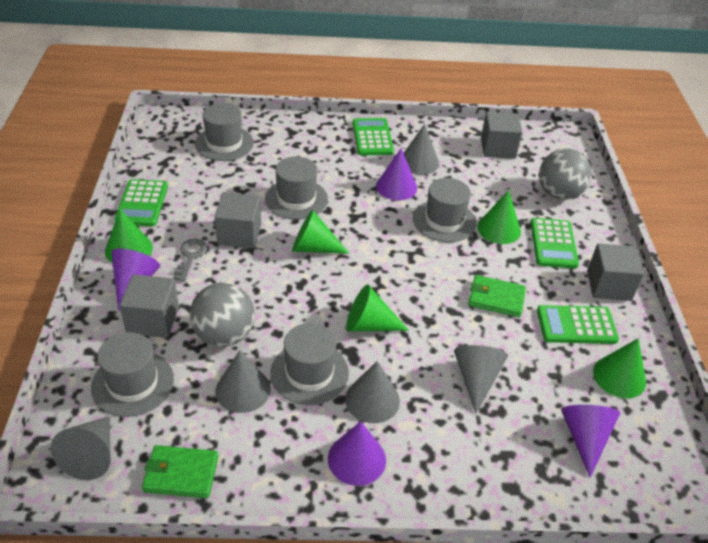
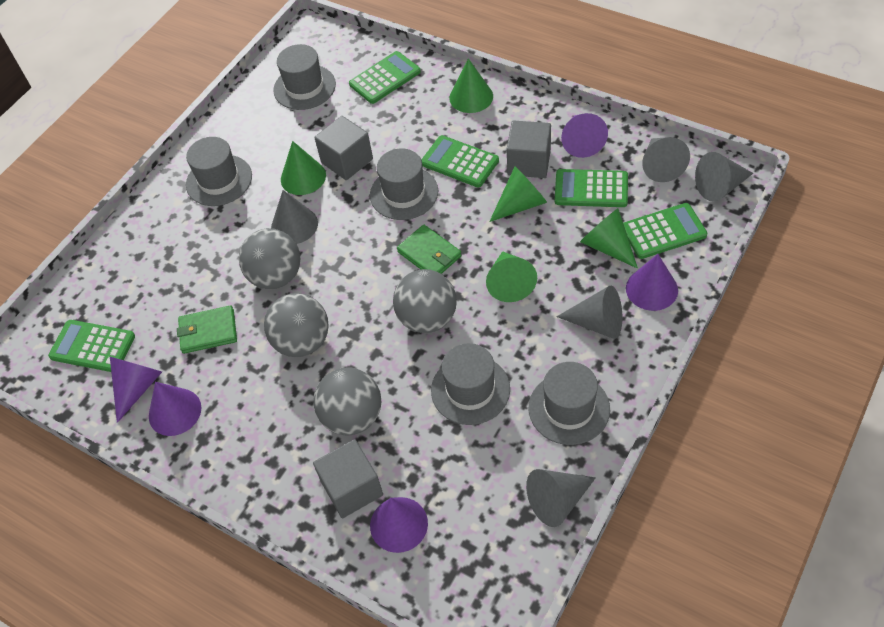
green calculator: [114,179,168,226] [353,118,394,155] [530,218,579,269] [537,305,619,344] = 4 -> [48,320,135,372] [349,51,421,104] [421,135,499,188] [555,169,628,207] [623,203,707,259] = 5
grey ball: [190,283,255,347] [539,148,592,200] = 2 -> [239,228,300,289] [264,293,329,357] [314,367,381,435] [393,269,457,333] = 4
grey cube: [119,274,179,338] [214,193,261,249] [481,112,522,159] [587,243,644,301] = 4 -> [313,439,383,518] [314,116,373,180] [507,120,551,178] = 3
grey key: [173,239,208,282] = 1 -> none = 0
purple cone: [111,249,160,311] [328,421,386,486] [376,148,417,200] [561,405,620,478] = 4 -> [110,357,162,423] [149,382,201,436] [370,497,428,553] [561,113,608,158] [626,254,678,311] = 5

